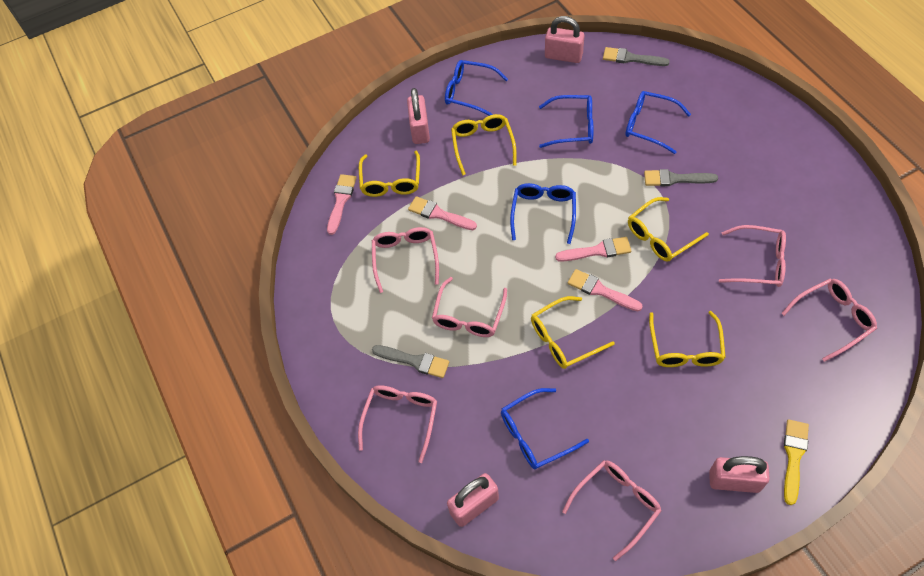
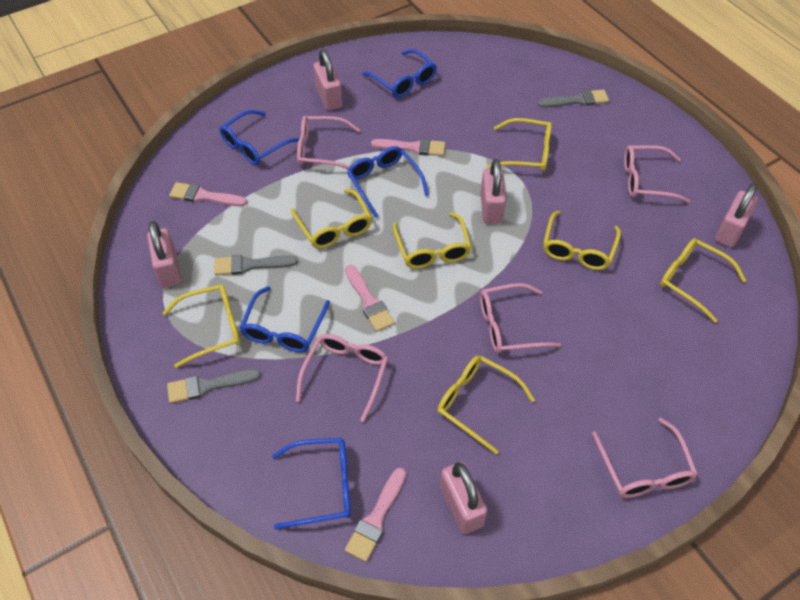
pink glasses: [358,385,437,463] [372,227,439,293] [432,277,507,337] [562,460,662,561] [719,225,786,287] [781,278,877,362] = 6 -> [296,334,388,422] [297,116,360,169] [480,283,561,353] [592,418,698,498] [624,145,690,203] = 5
pink padlock: [407,88,430,144] [447,473,499,527] [545,16,584,63] [709,456,770,493] = 4 -> [147,221,182,288] [313,49,342,111] [440,462,487,534] [481,159,506,224] [715,183,758,247] = 5
yellow brush: [784,419,809,505] = 1 -> none = 0
yellow glasses: [359,151,420,197] [451,114,517,176] [531,296,615,369] [628,197,709,262] [649,311,726,367] = 5 -> [163,285,241,368] [291,189,372,249] [393,212,472,269] [437,355,535,454] [487,118,552,172] [543,210,621,270] [660,238,746,323] = 7

